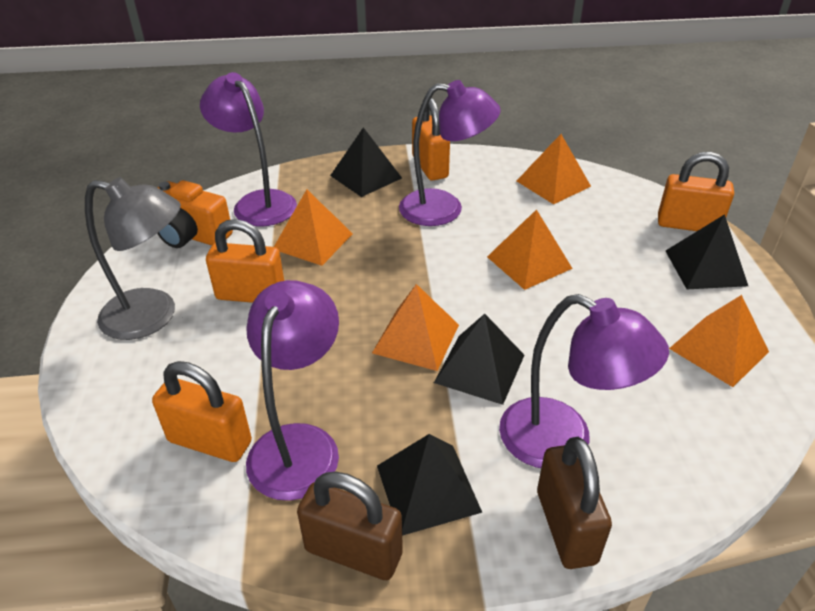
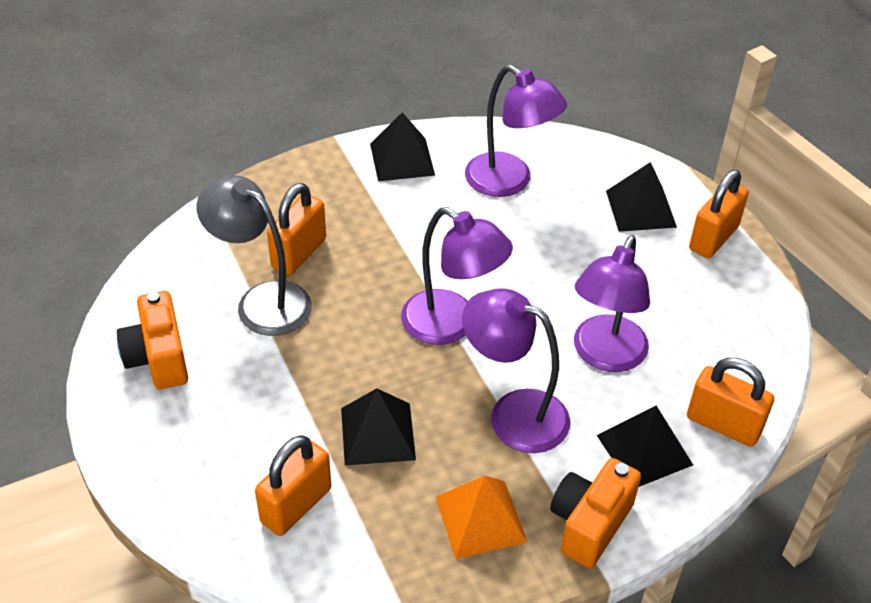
brown padlock: [297,471,403,580] [537,437,612,569] = 2 -> none = 0
orange camera: [157,180,233,248] = 1 -> [117,291,188,389] [550,458,641,568] = 2
orange pyramid: [274,189,353,266] [372,284,459,371] [487,209,573,290] [517,134,591,204] [669,295,769,387] = 5 -> [436,476,527,559] = 1

